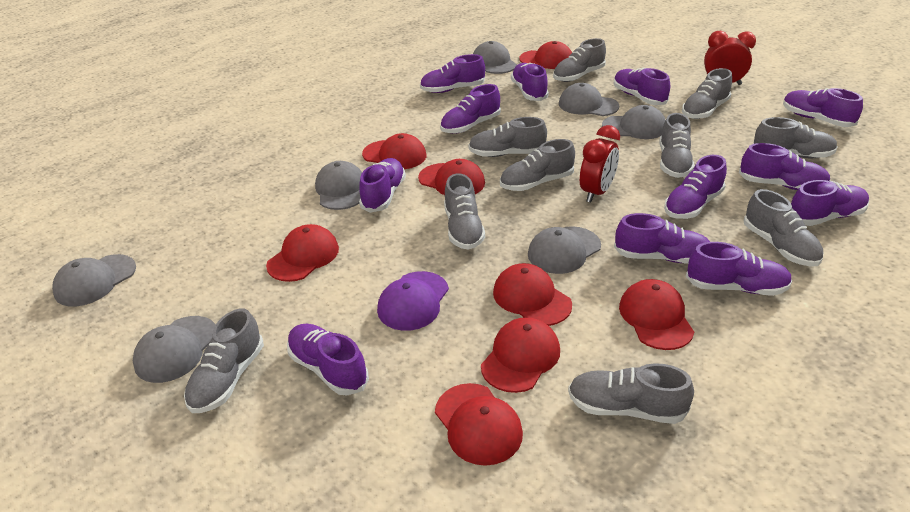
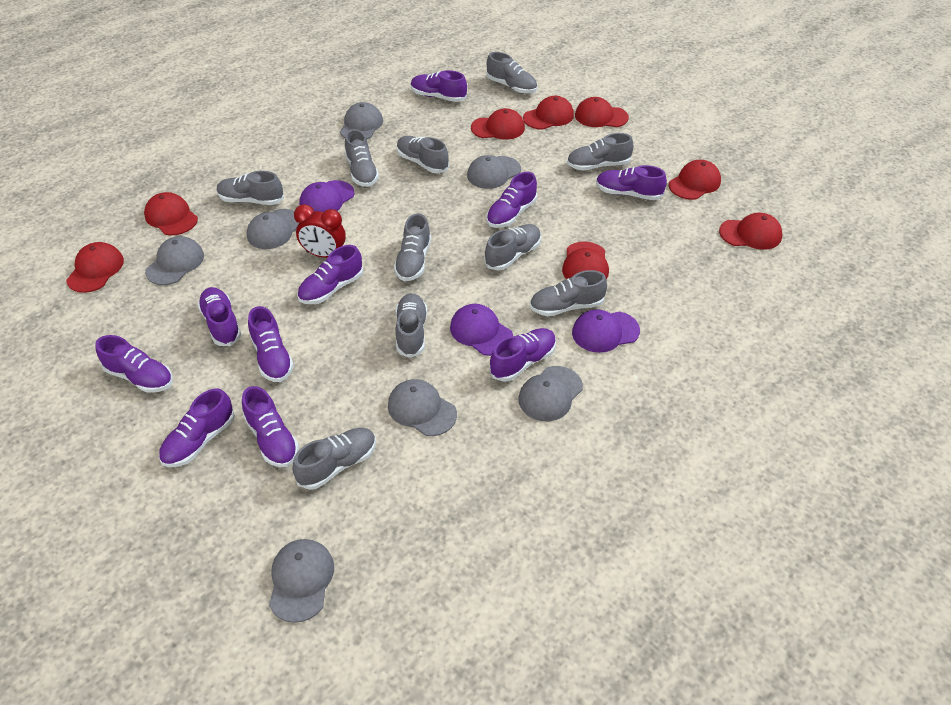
purple cap: [377,271,449,331] = 1 -> [299,180,355,212] [450,304,513,356] [572,309,640,353] = 3
purple shoe: [287,324,369,396] [359,158,406,213] [420,54,485,93] [440,84,501,134] [511,63,549,101] [614,68,670,105] [614,213,710,264] [664,155,727,219] [686,242,793,296] [739,143,831,190] [783,88,863,127] [791,180,869,226] = 12 -> [95,335,173,392] [159,388,235,467] [197,287,241,346] [242,386,299,467] [248,306,294,382] [297,245,363,304] [411,70,467,102] [486,172,537,228] [489,328,556,382] [596,165,667,200] = 10
red clock: [580,125,620,203] [704,31,756,85] = 2 -> [294,204,346,258] = 1

